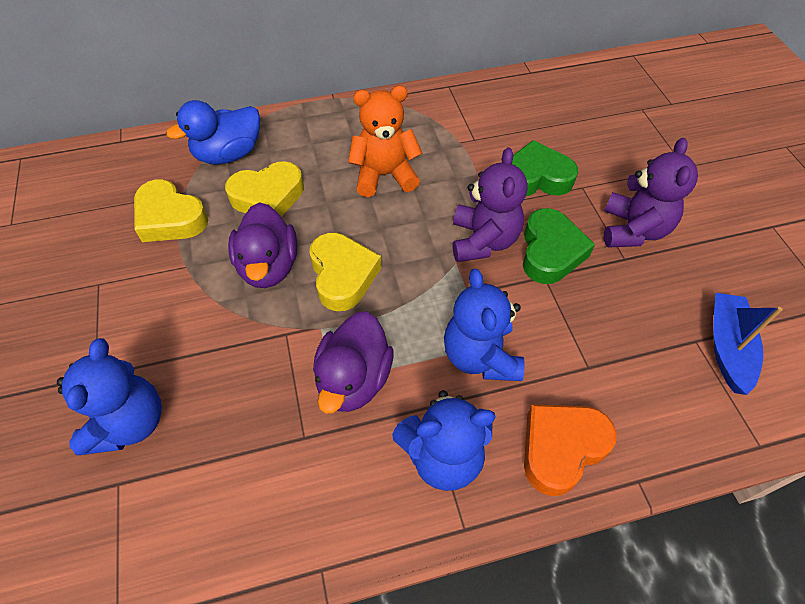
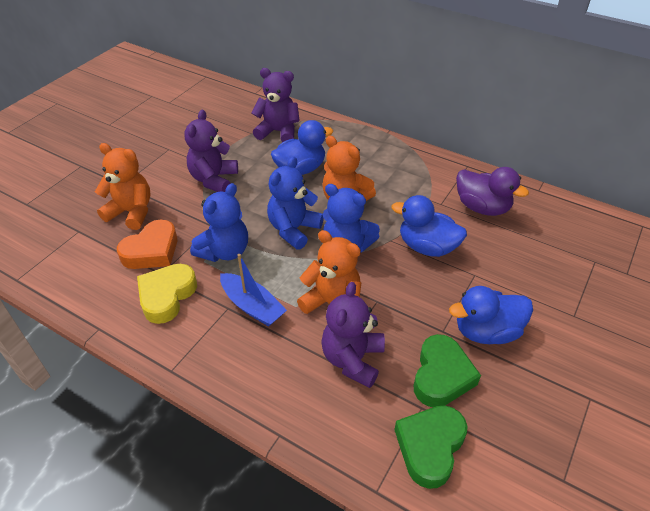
blue duck: [166,100,260,165] = 1 -> [271,120,333,175] [391,195,467,257] [449,286,533,344] = 3
orange teddy bear: [348,86,422,197] = 1 -> [95,143,150,230] [297,230,362,314] [322,136,376,201] = 3
purple duck: [228,202,297,288] [313,311,394,414] = 2 -> [456,167,529,216] = 1
purple teddy bear: [453,147,528,262] [604,138,698,248] = 2 -> [184,110,238,192] [251,68,300,142] [321,282,385,388] = 3
yellow heart: [134,180,208,242] [225,161,304,217] [309,233,382,311] = 3 -> [137,264,197,324] = 1

